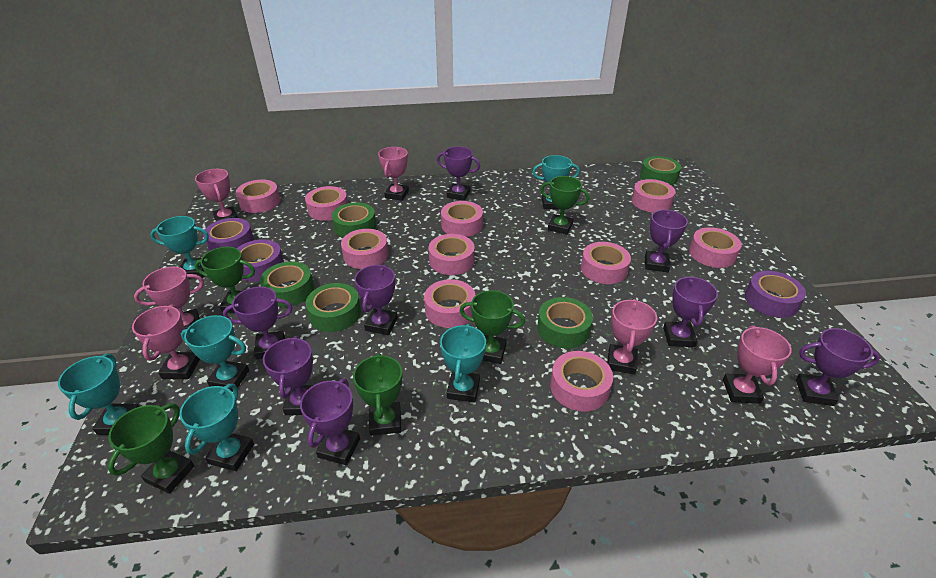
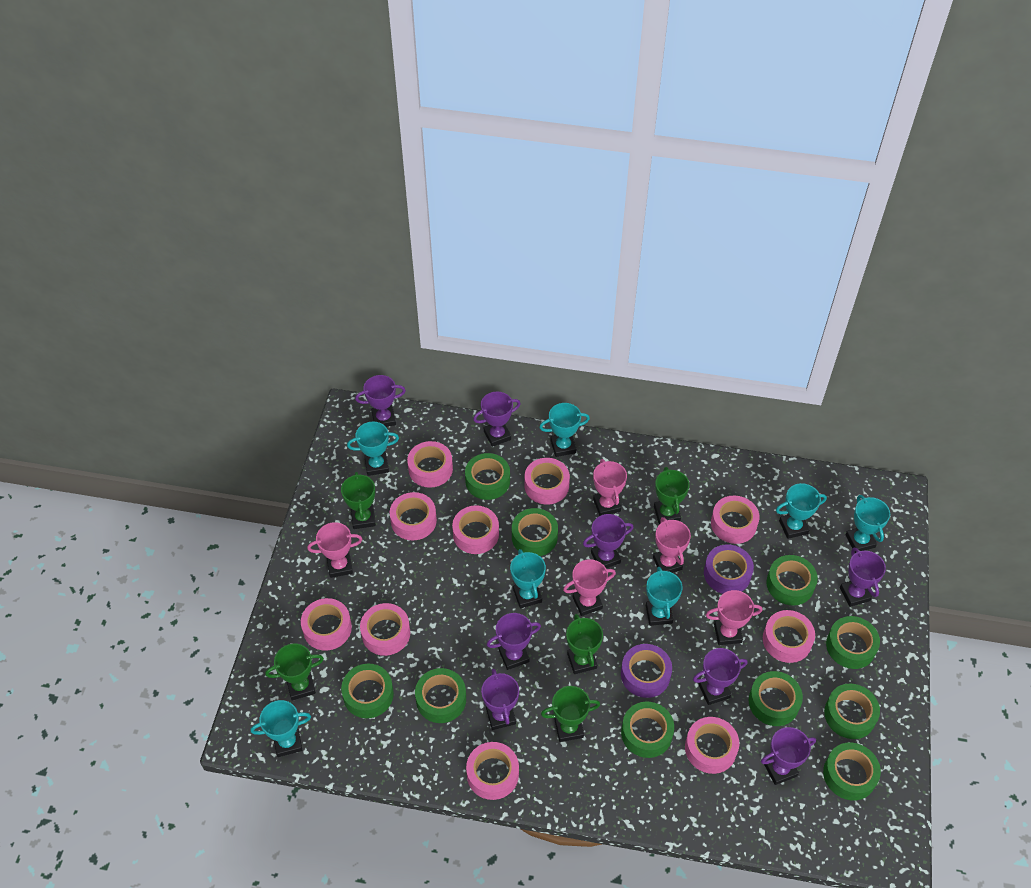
green tape: [260,261,314,307] [306,283,361,332] [332,202,376,238] [537,297,593,349] [640,156,681,185] = 5 -> [341,664,394,718] [415,668,466,723] [465,453,510,500] [512,508,558,556] [621,702,674,758] [749,671,803,726] [766,555,818,605] [823,743,881,801] [824,683,880,739] [826,616,880,669] = 10
pink trophy: [132,305,200,379] [134,267,204,329] [195,169,238,221] [378,147,409,201] [607,299,657,375] [723,325,792,404] = 6 -> [307,522,363,578] [563,559,616,616] [593,459,627,516] [653,517,691,573] [706,590,762,645] = 5
purple tape: [203,218,254,251] [237,239,284,282] [745,271,806,318] = 3 -> [621,644,672,698] [704,545,754,594] = 2
turquoise trophy: [58,354,139,435] [150,216,209,278] [179,384,254,471] [181,315,249,391] [440,324,486,403] [532,155,580,209] = 6 -> [251,700,311,757] [347,421,399,476] [510,549,546,608] [539,403,590,457] [646,567,683,626] [776,483,827,539] [845,495,890,553] = 7

